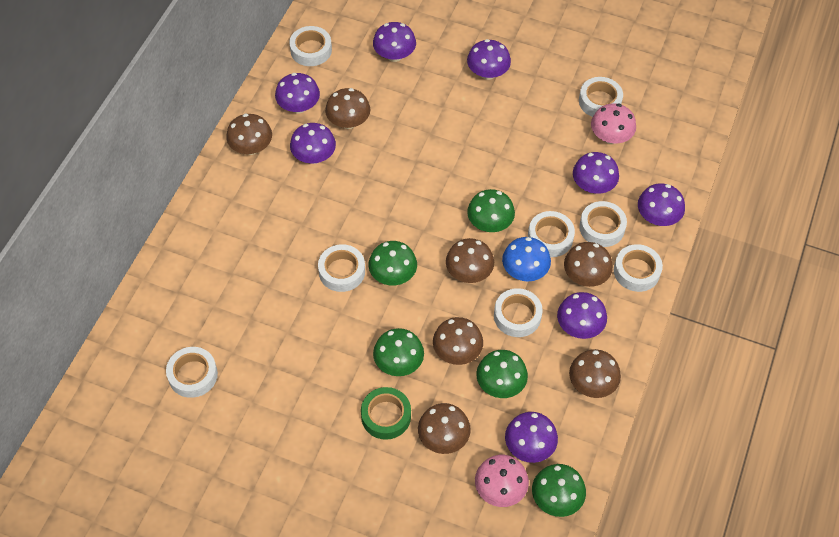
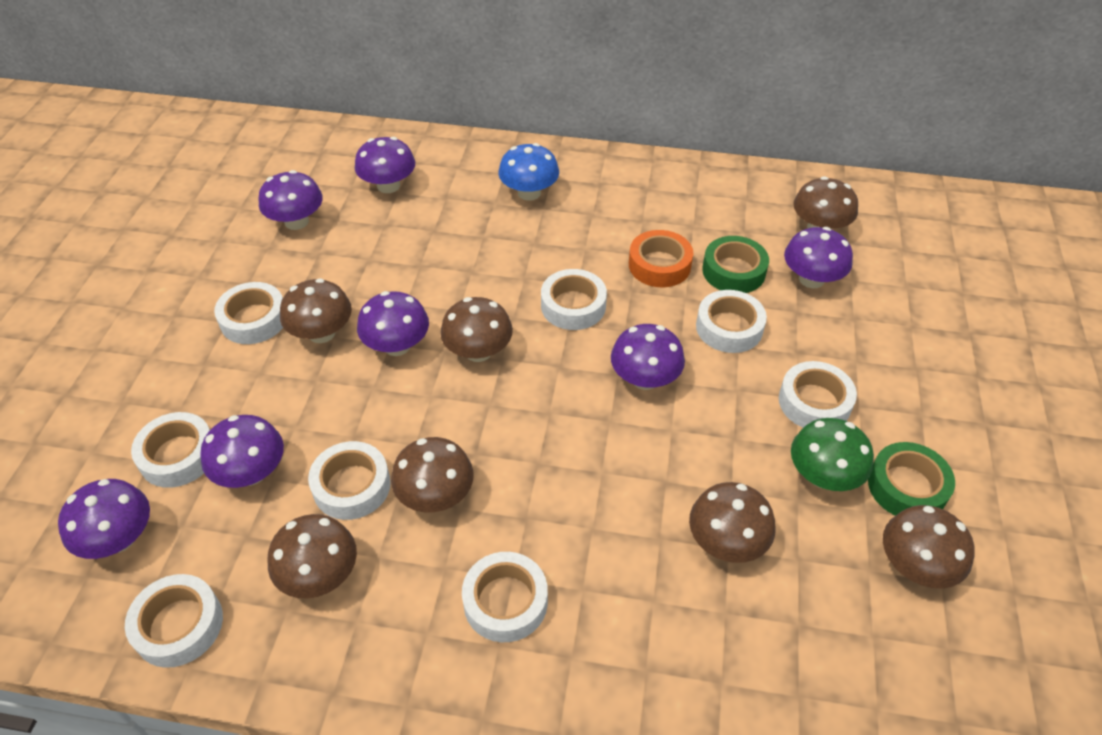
green mushroom: [369,241,417,285] [373,328,424,376] [467,189,515,232] [476,350,528,398] [532,464,586,517] = 5 -> [791,418,874,491] = 1
green tape: [361,387,411,440] = 1 -> [702,236,769,293] [868,442,955,516] = 2
orange tape: none = 0 -> [629,230,693,287] = 1
pink mushroom: [475,455,529,507] [591,103,636,144] = 2 -> none = 0
purple mushroom: [275,73,320,113] [290,123,336,164] [373,22,416,62] [467,39,511,80] [505,412,558,463] [557,292,607,339] [573,152,619,194] [638,183,685,226] = 8 -> [58,479,150,559] [200,415,284,488] [258,170,323,230] [355,137,415,193] [357,291,429,356] [611,324,685,390] [784,227,853,288] = 7

